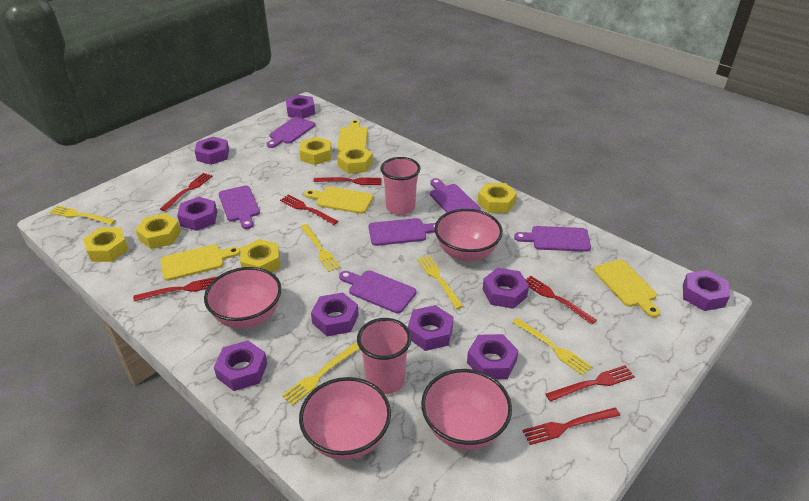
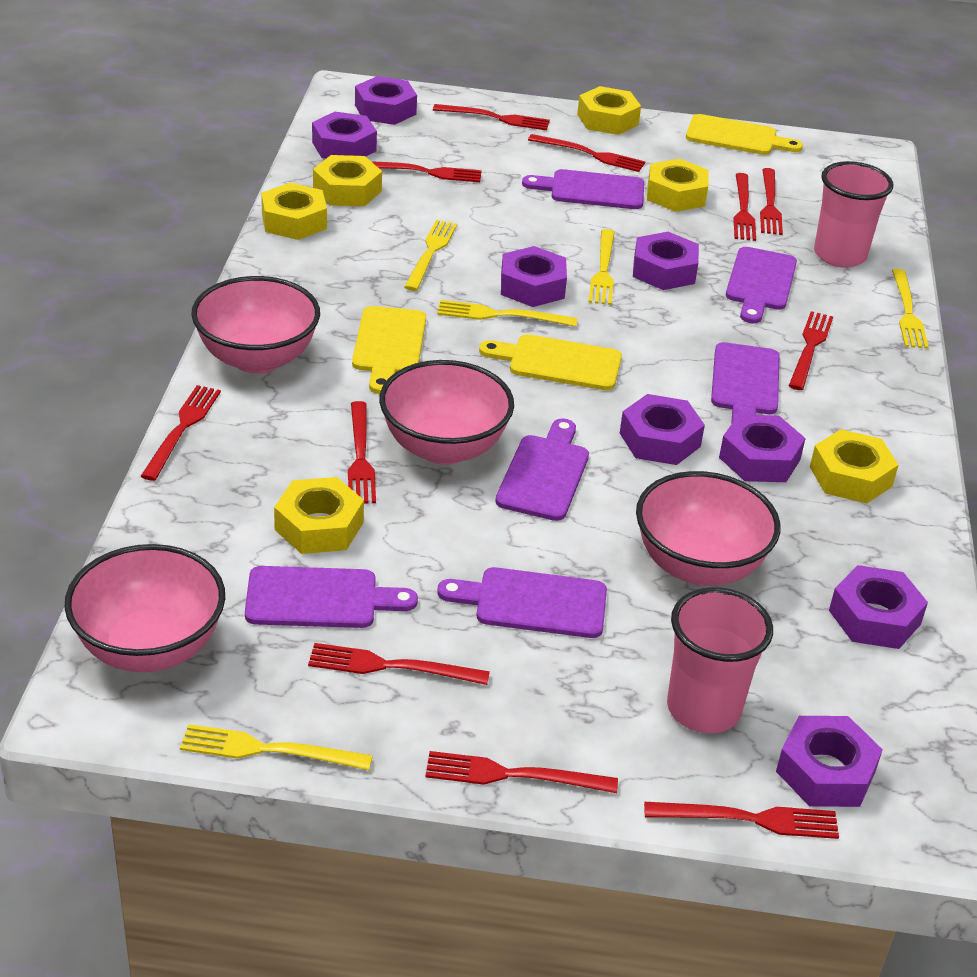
purple nut: [177,197,217,231] [194,137,229,165] [214,340,267,391] [286,95,315,119] [311,293,359,336] [408,305,454,351] [467,334,519,379] [482,268,529,309] [683,270,730,311] = 9 -> [312,112,377,159] [355,76,417,125] [501,246,567,307] [620,394,705,465] [633,232,699,290] [719,414,806,482] [776,716,883,807] [829,565,928,649] = 8
red fork: [133,276,218,301] [160,173,212,211] [280,195,338,225] [314,177,382,185] [523,408,620,445] [525,276,597,324] [546,365,635,402] = 7 -> [141,385,221,481] [308,643,490,685] [348,401,376,503] [371,161,482,182] [425,751,618,793] [433,104,550,130] [528,134,646,172] [644,802,839,839] [733,173,756,241] [760,168,783,235] [789,311,833,390] = 11
yellow cutting board: [160,244,240,281] [304,187,373,214] [337,120,368,152] [594,259,660,318] = 4 -> [352,306,426,394] [479,334,622,390] [686,114,803,155] = 3

